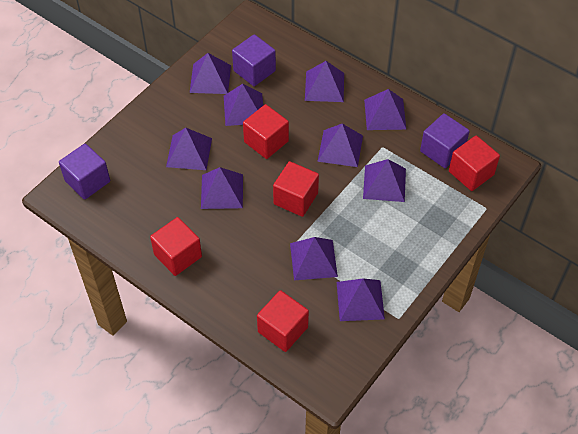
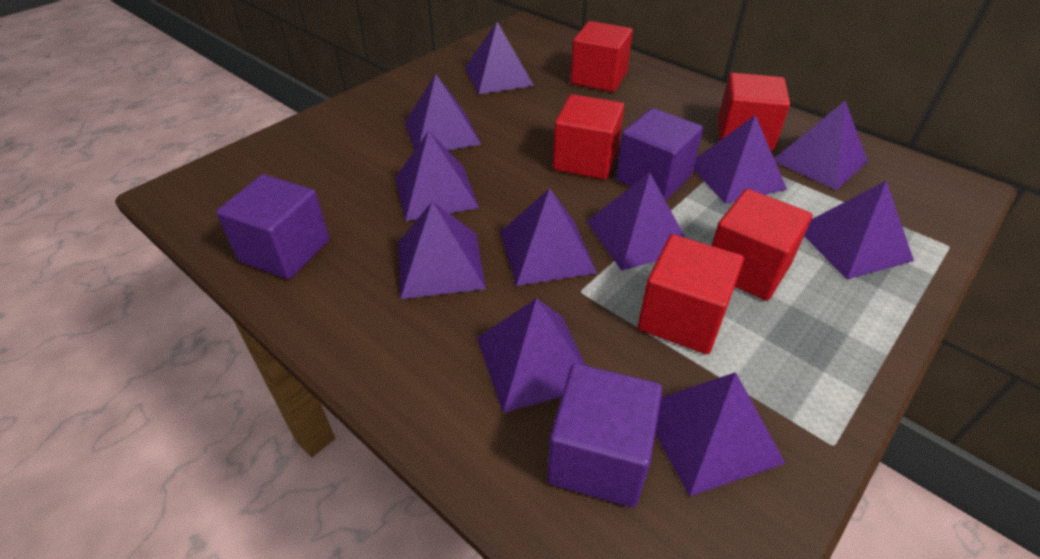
purple pyramid: [166,128,212,170] [190,53,231,94] [201,167,243,209] [224,84,263,126] [290,237,338,280] [305,61,344,102] [317,123,363,167] [337,279,385,321] [363,159,406,202] [364,89,407,130] = 10 -> [395,131,479,221] [398,201,486,299] [405,74,481,150] [465,22,534,95] [477,298,586,413] [500,188,597,286] [587,173,685,271] [655,372,786,496] [693,115,787,204] [774,101,868,190] [804,181,914,279] = 11

